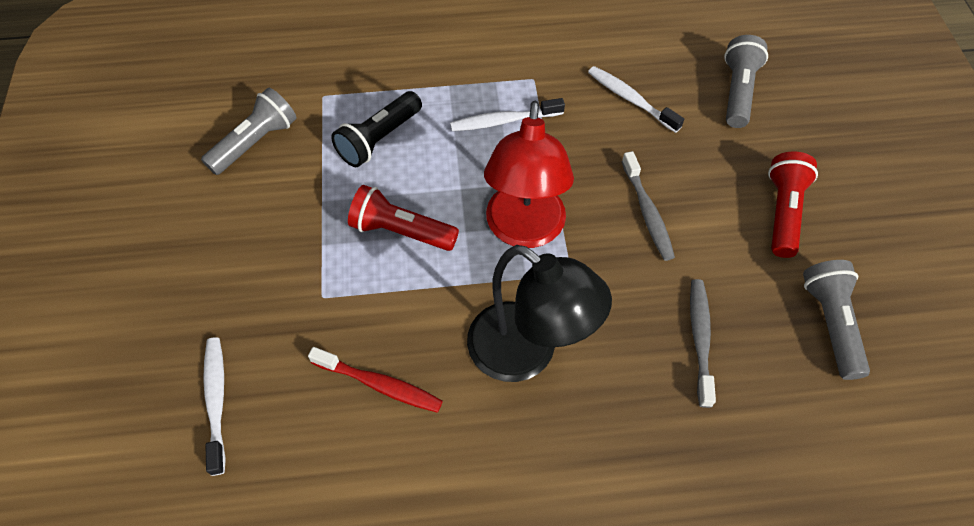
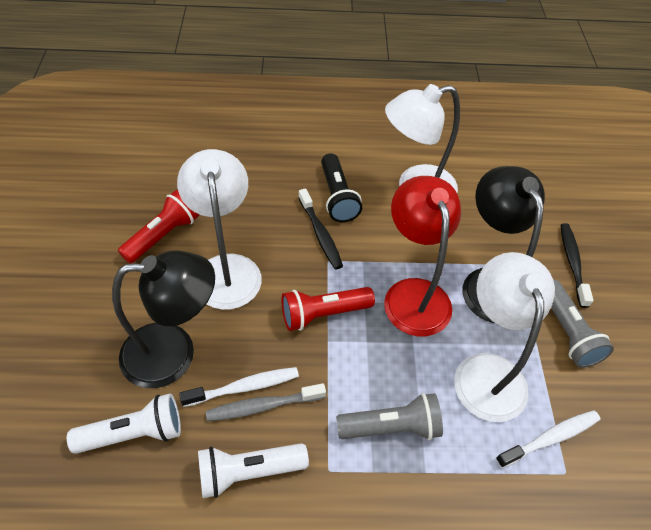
black lamp: [467,245,612,382] = 1 -> [112,250,215,388] [462,166,545,323] = 2
black toothbrush: none = 0 -> [298,188,343,269] [561,223,594,308] = 2
grey flashlight: [201,87,297,175] [724,35,768,128] [803,260,870,380] = 3 -> [336,393,443,440] [551,280,614,368] = 2
grey toothbrush: [622,151,675,261] [690,279,716,408] = 2 -> [206,383,326,421] = 1
red toothbrush: [308,347,443,413] = 1 -> none = 0
white flashlight: none = 0 -> [67,393,181,454] [198,443,309,498] = 2
white lamp: none = 0 -> [177,149,262,310] [385,84,460,192] [454,252,555,422] = 3
white toothbrush: [203,337,226,476] [450,98,565,131] [588,66,684,133] = 3 -> [179,367,299,407] [496,410,600,468] = 2

